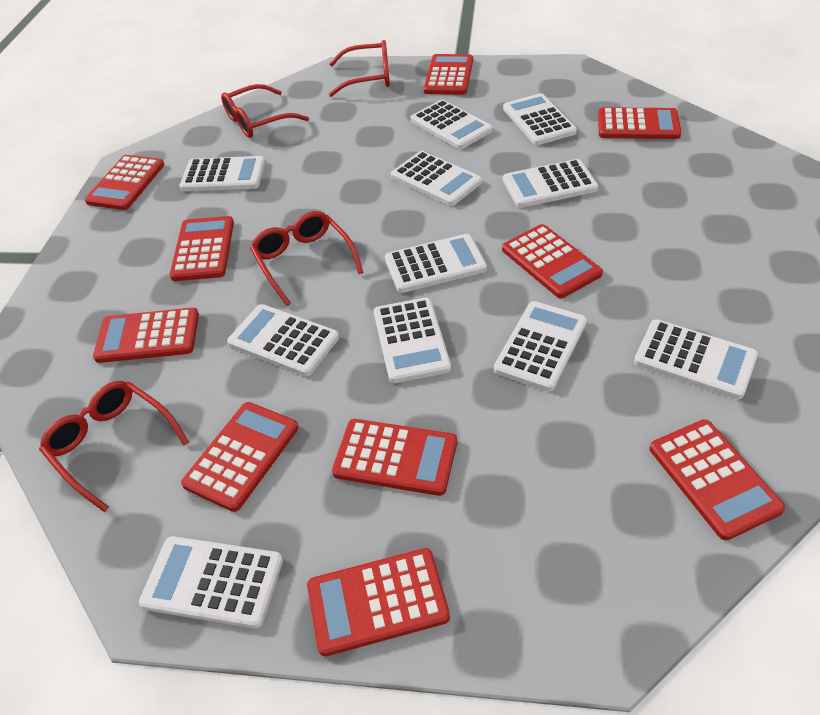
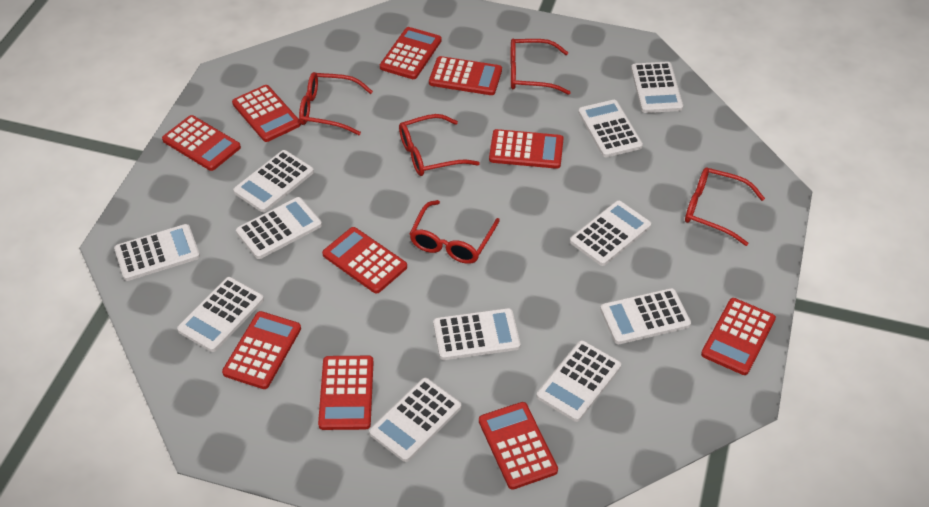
red glasses: [39,381,189,512] [221,84,309,138] [250,211,363,306] [329,40,390,97] = 4 -> [299,72,373,135] [399,114,480,176] [409,200,500,264] [510,39,571,95] [685,167,765,246] = 5

